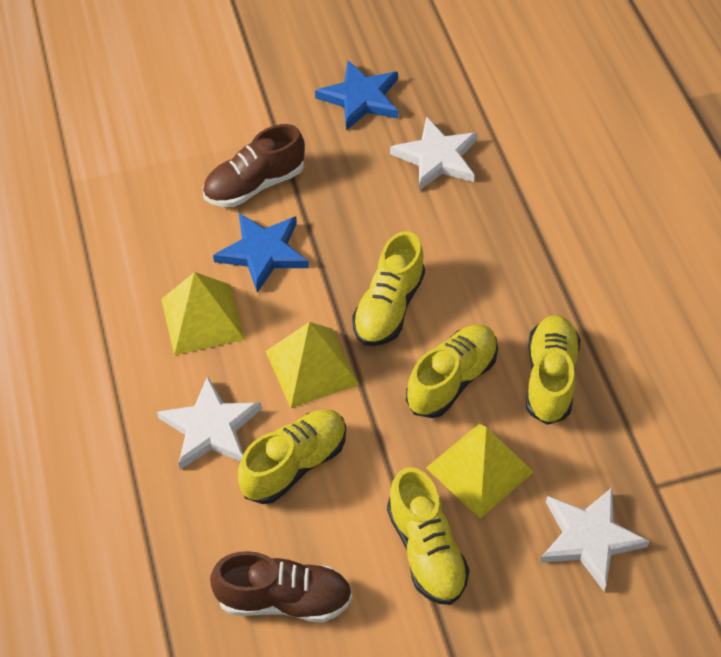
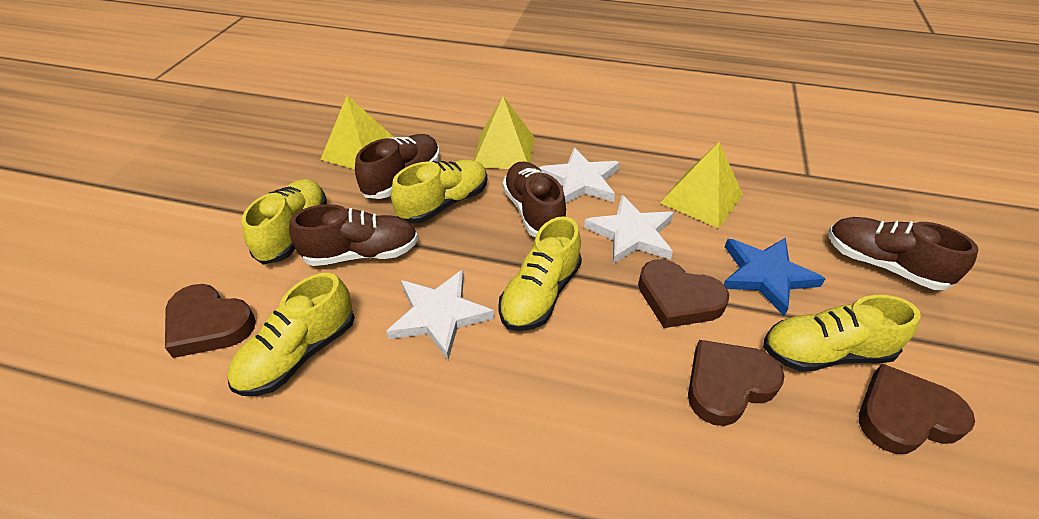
blue star: [213,213,309,293] [315,60,398,130] = 2 -> [724,238,825,316] = 1
brown heart: none = 0 -> [165,284,256,358] [638,259,729,328] [688,340,784,426] [859,364,975,454] = 4
brown shoe: [203,124,305,207] [210,551,352,622] = 2 -> [289,204,418,266] [355,134,440,199] [502,162,566,238] [829,217,978,290] = 4

